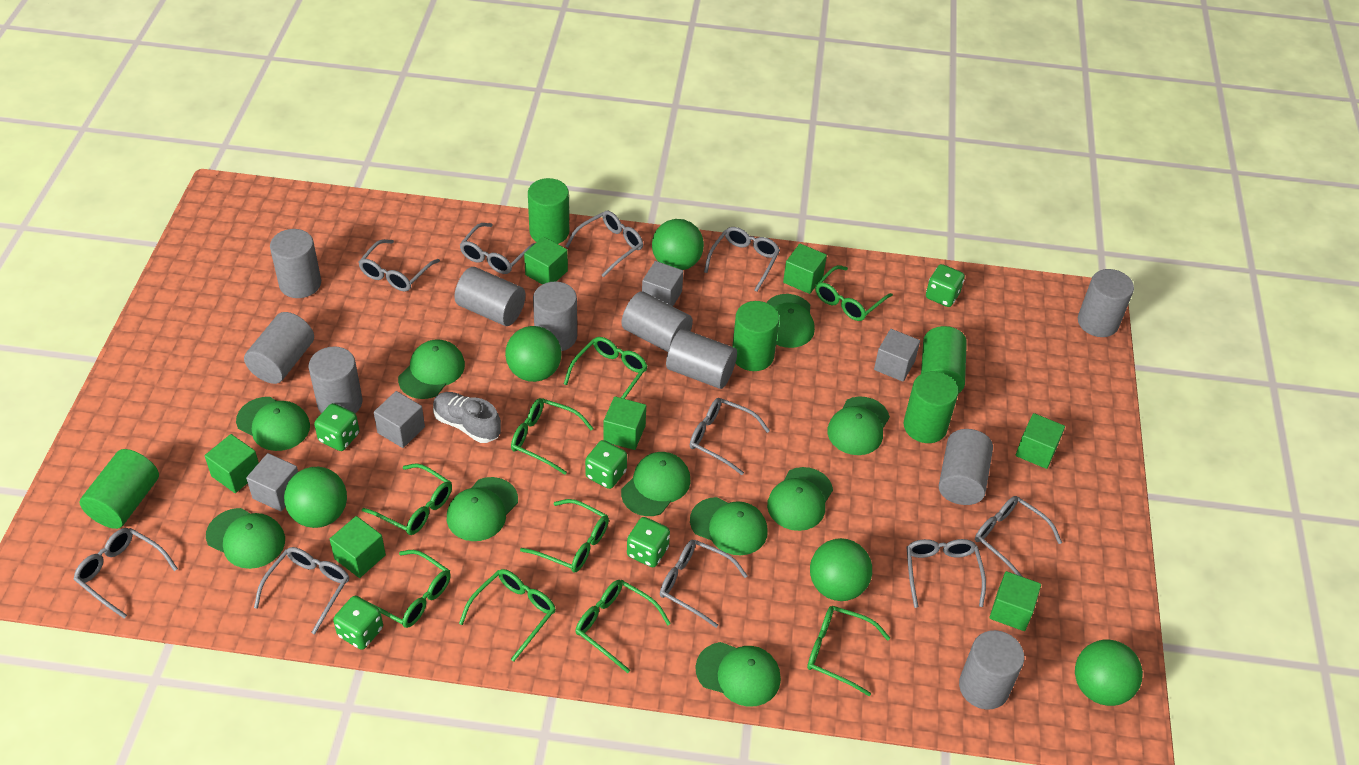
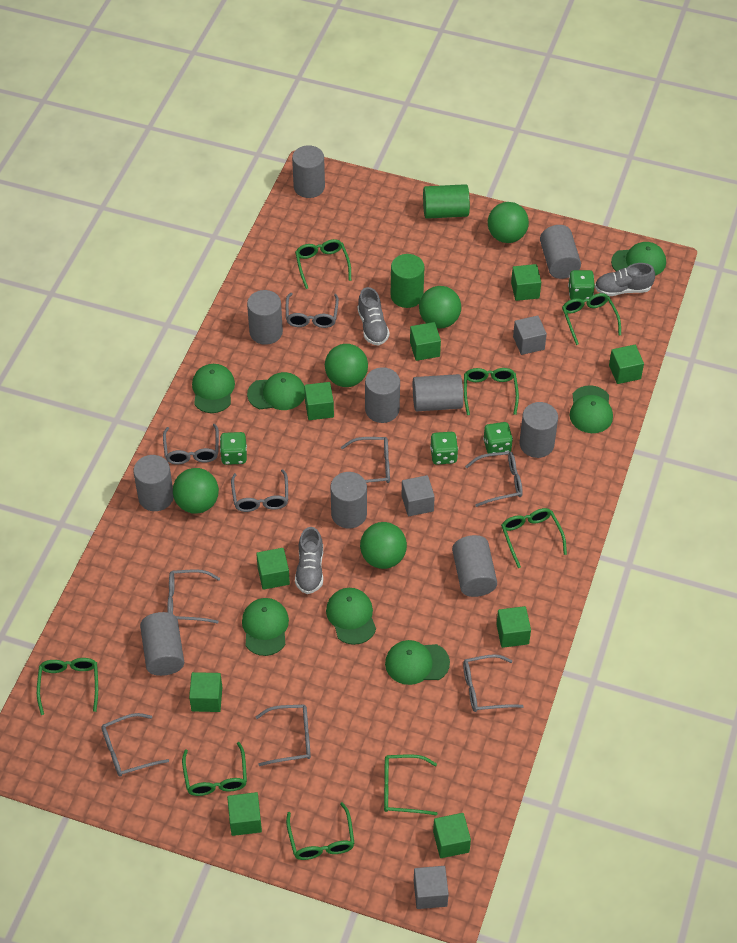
green cap: [206,508,285,569] [236,397,310,451] [398,339,465,399] [447,477,518,541] [621,452,691,516] [690,497,768,555] [695,642,781,707] [767,294,815,348] [767,467,833,531] [827,396,890,455] = 10 -> [192,364,235,413] [242,598,289,656] [247,372,305,410] [326,588,376,645] [385,640,450,685] [570,385,613,433] [611,242,666,276] = 7
green cube: [205,434,259,493] [330,516,386,578] [524,237,568,284] [603,396,646,450] [783,244,827,294] [989,571,1041,631] [1016,413,1065,469] = 7 -> [189,672,222,712] [227,792,262,836] [256,548,290,590] [304,382,334,420] [410,322,441,361] [433,813,471,858] [496,606,531,648] [511,264,541,301] [609,345,644,384] = 9
green cylinder: [80,449,159,529] [528,178,569,244] [732,301,779,371] [904,371,958,443] [921,326,967,394] = 5 -> [391,254,424,308] [423,184,470,219] = 2
green dice: [314,403,359,451] [333,596,383,650] [585,440,627,489] [627,517,670,567] [926,264,965,307] = 5 -> [220,432,247,465] [430,432,458,464] [483,422,513,454] [568,270,595,300] = 4
green glasses: [362,463,452,535] [367,550,451,628] [459,569,556,661] [511,398,593,475] [520,499,609,573] [564,337,648,399] [575,580,671,673] [807,606,890,696] [815,265,893,321] = 9 -> [37,658,98,715] [182,742,247,796] [286,802,355,860] [295,239,351,289] [384,754,437,815] [464,368,519,415] [501,508,567,568] [562,293,621,345] = 8
grey cube: [246,453,298,511] [374,391,425,448] [642,261,683,306] [874,329,920,382] = 4 -> [401,475,435,516] [414,866,449,909] [513,315,547,355] = 3
grey glasses: [73,528,178,618] [254,547,349,634] [359,239,440,292] [459,223,535,274] [566,210,643,277] [660,540,748,628] [690,398,770,475] [704,227,780,292] [906,539,986,608] [975,496,1062,577] = 10 -> [101,713,169,777] [163,424,219,464] [167,569,220,623] [231,469,288,512] [255,704,311,766] [286,293,339,328] [341,437,390,483] [463,654,524,712] [465,451,523,507] = 9
grey shoe: [433,392,501,443] = 1 -> [295,527,323,594] [357,287,390,346] [595,263,655,296] = 3

